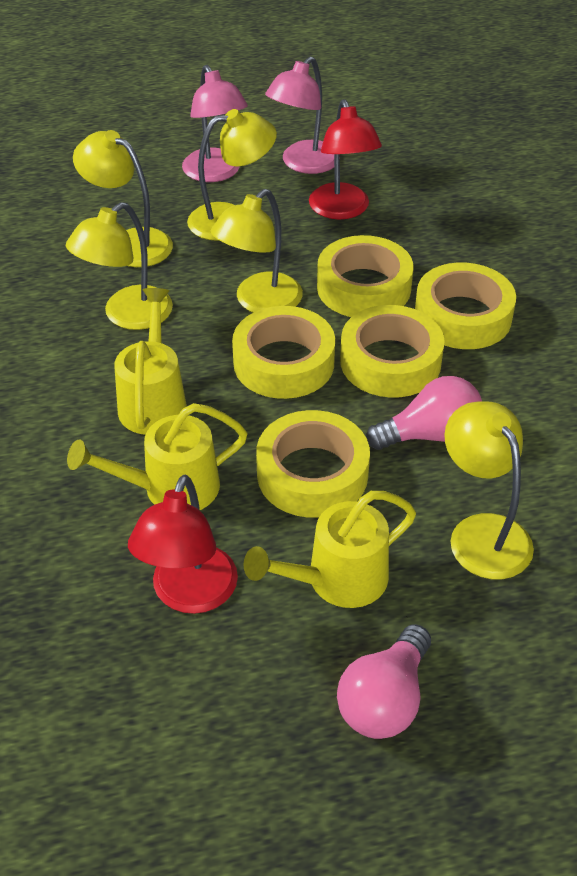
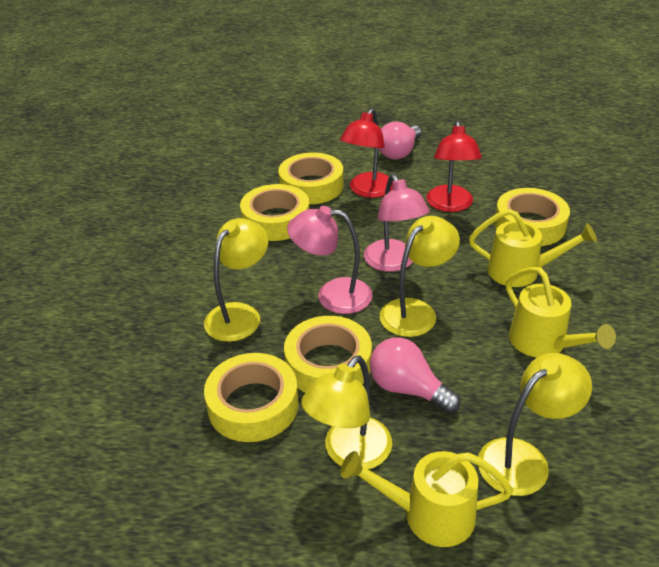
yellow lamp: [66,202,173,330] [73,130,173,267] [187,109,277,241] [211,189,303,313] [444,401,534,579] = 5 -> [204,218,268,342] [301,355,392,469] [380,216,460,337] [478,353,592,496] = 4

